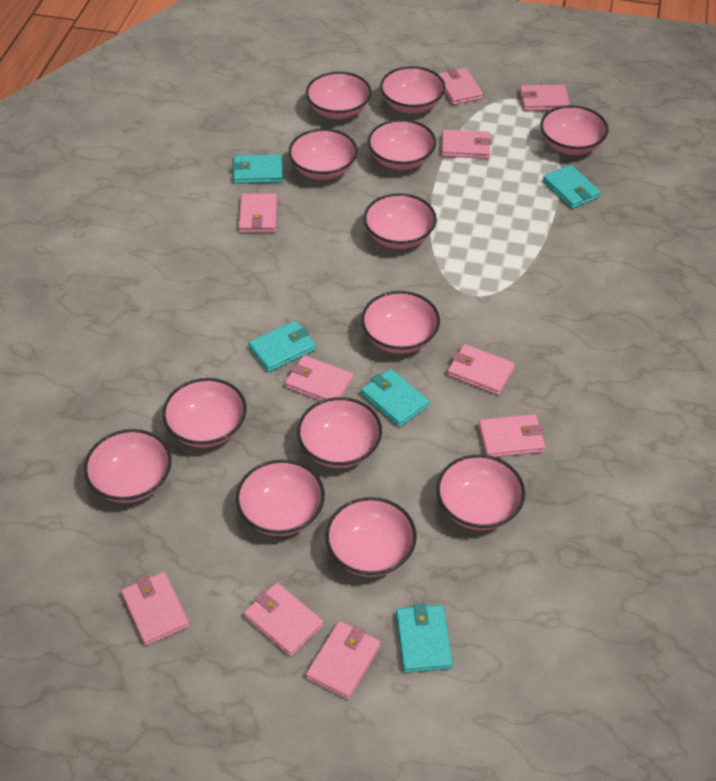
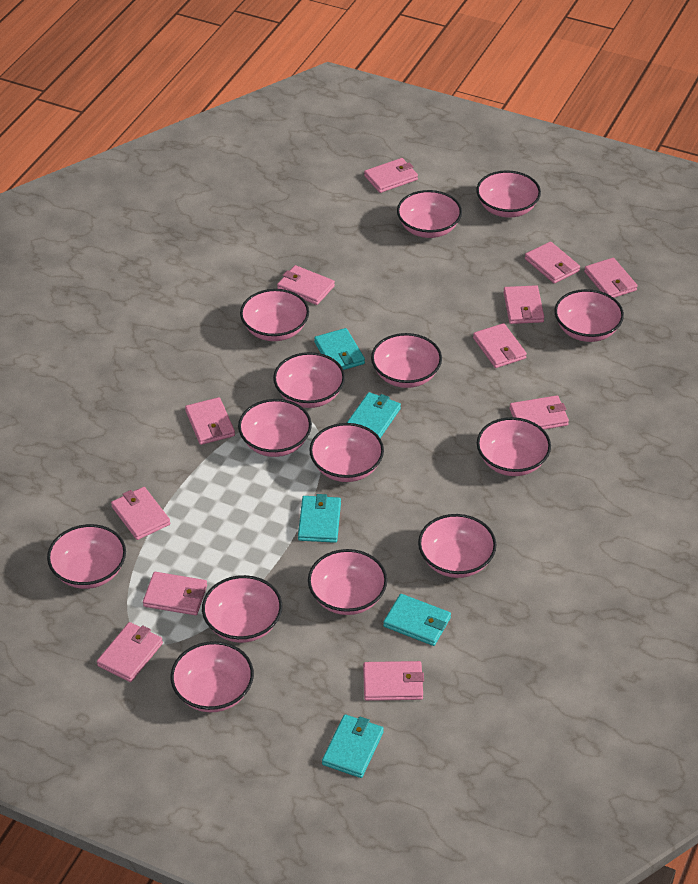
pink bowl: [84,429,172,503] [162,378,247,448] [236,460,325,536] [288,129,358,180] [297,397,382,468] [306,72,372,119] [325,497,417,577] [361,291,440,354] [364,193,437,249] [368,119,436,170] [380,66,446,114] [436,454,525,530] [540,105,609,155] = 13 -> [47,524,126,589] [171,641,254,712] [202,575,282,643] [238,399,312,457] [240,289,309,341] [273,352,345,408] [308,549,387,615] [309,423,384,482] [371,333,442,388] [397,190,462,238] [418,514,496,578] [476,170,541,218] [477,417,551,476] [555,289,624,342] = 14
pink wallet: [121,572,189,646] [238,193,277,233] [244,582,324,657] [285,355,353,401] [306,621,381,700] [439,68,483,105] [441,130,491,159] [447,344,515,395] [478,414,545,457] [519,84,570,111] = 10 -> [97,622,163,682] [111,487,170,540] [143,572,207,615] [185,397,235,445] [277,265,335,305] [363,661,424,701] [364,158,418,193] [473,323,527,368] [504,285,544,324] [509,395,569,429] [525,241,580,283] [584,258,638,298] = 12

